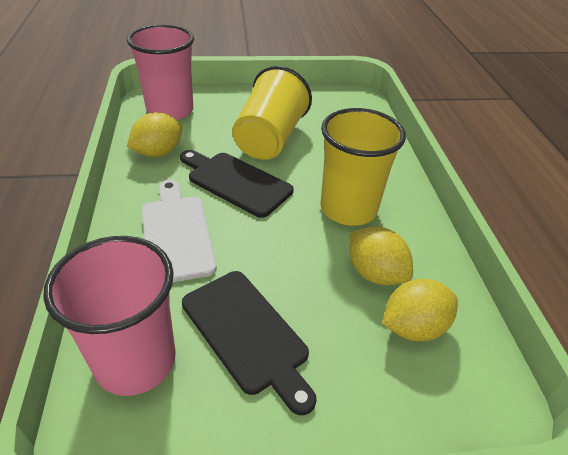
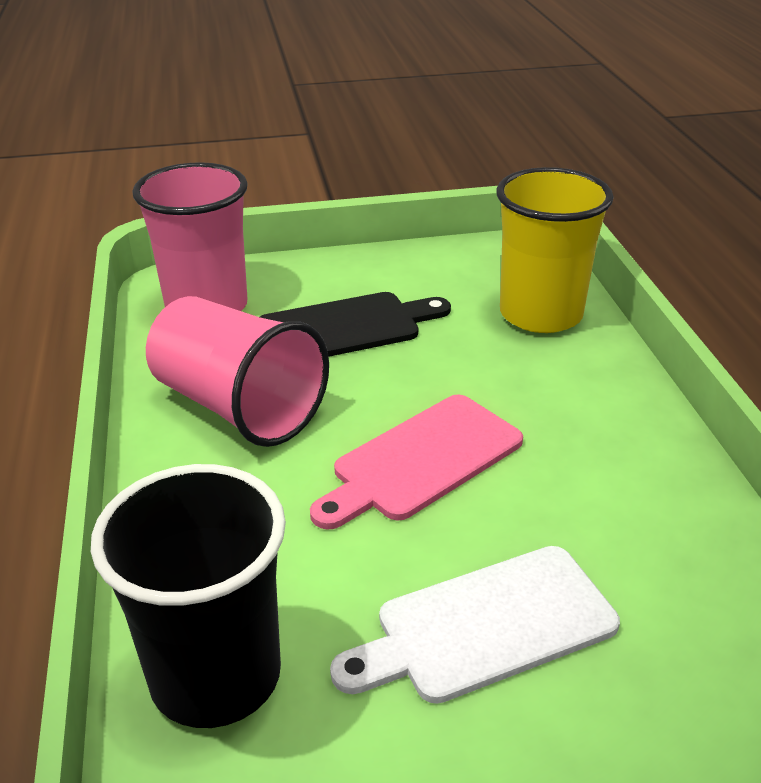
black cup: none = 0 -> [91,464,286,728] = 1
black cutting board: [180,150,294,218] [182,271,317,415] = 2 -> [260,292,451,357] = 1
pink cutting board: none = 0 -> [310,394,523,530] = 1
yellow cup: [232,66,312,160] [320,108,406,226] = 2 -> [496,167,614,333] = 1
yellow lemon: [127,113,182,157] [350,226,413,285] [382,279,458,341] = 3 -> none = 0

